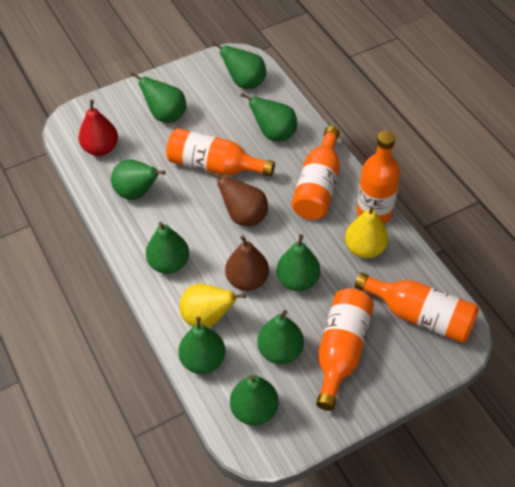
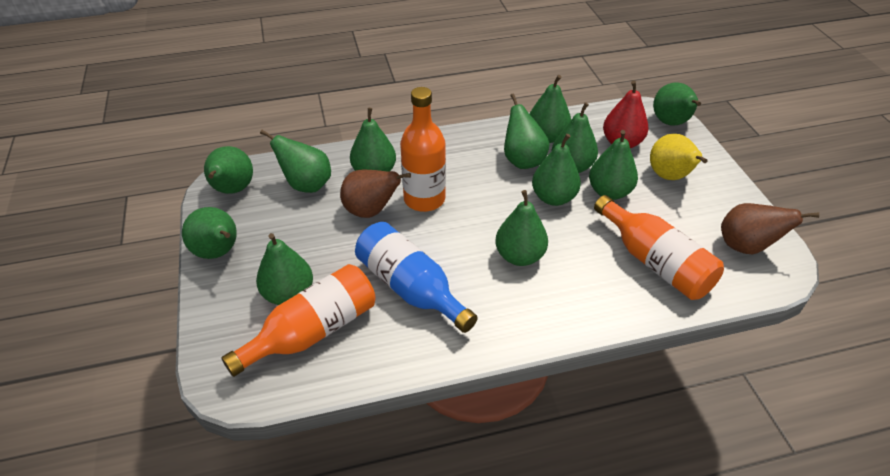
blue bottle: none = 0 -> [355,222,478,333] = 1
green pear: [111,159,165,200] [131,72,186,123] [146,222,189,274] [178,317,226,374] [212,42,266,89] [230,375,279,426] [241,93,297,141] [257,310,304,364] [276,234,320,291] = 9 -> [182,207,237,259] [204,146,253,194] [256,233,313,305] [260,130,331,193] [350,108,396,171] [496,190,548,266] [504,93,550,169] [530,75,571,143] [532,134,581,206] [552,102,598,173] [589,130,638,200] [653,82,701,126] = 12
orange bottle: [166,128,275,176] [292,126,340,220] [316,288,374,411] [355,272,479,343] [357,131,400,224] = 5 -> [221,264,376,377] [400,87,446,212] [594,195,724,300] = 3
yellow pear: [179,284,246,328] [345,206,388,258] = 2 -> [650,134,707,180] = 1

